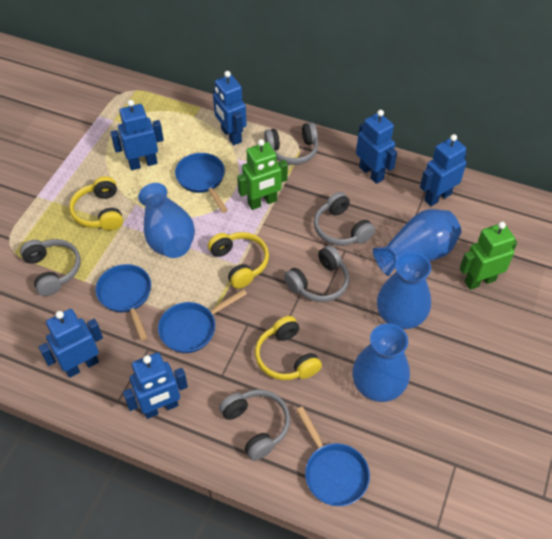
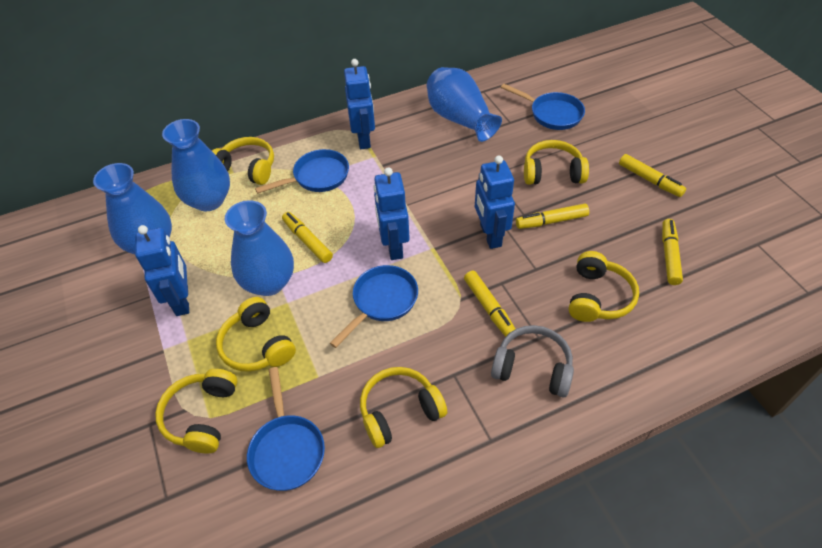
blue robot: [39,309,103,378] [110,100,164,170] [123,352,188,419] [213,71,247,145] [356,110,397,184] [420,134,467,206] = 6 -> [135,225,189,316] [344,59,375,149] [374,167,410,260] [475,155,515,249] = 4
green robot: [237,139,288,210] [460,222,517,290] = 2 -> none = 0
grey headphones: [20,239,81,296] [219,389,290,461] [264,122,318,165] [284,245,349,302] [314,192,375,246] = 5 -> [491,325,574,397] = 1
yellow headphones: [69,176,123,230] [208,232,269,289] [255,316,322,380] = 3 -> [155,369,238,453] [212,137,274,185] [216,297,296,372] [360,367,447,448] [524,140,589,185] [569,251,639,322] = 6
yellow marker: none = 0 -> [282,212,333,263] [464,271,515,337] [516,204,589,229] [619,154,686,197] [662,219,683,285] = 5

